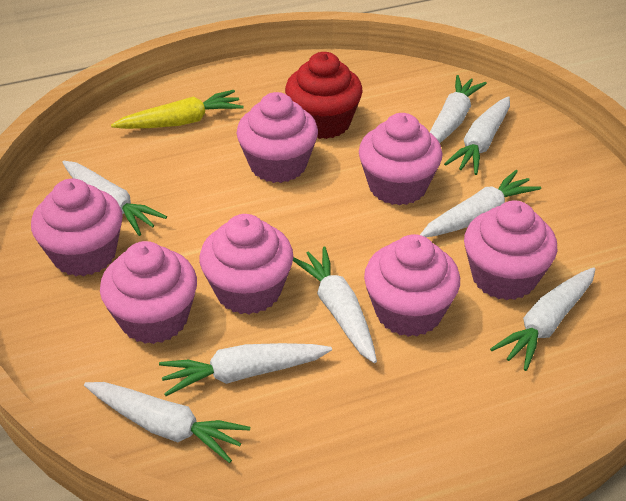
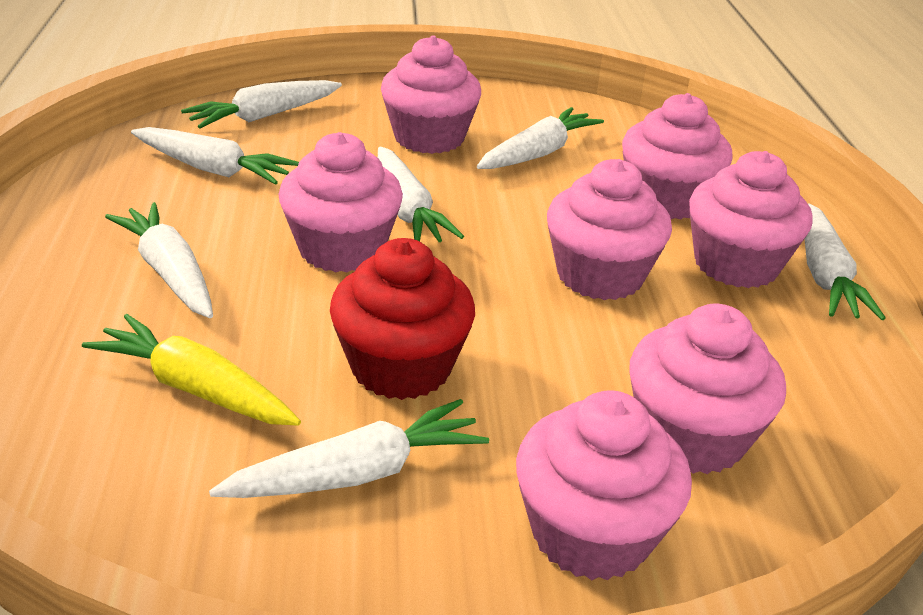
white carrot: [62,161,167,236] [84,382,250,463] [159,343,332,396] [293,247,377,363] [420,170,541,237] [430,75,487,143] [444,96,510,175] [490,267,596,371] = 8 -> [105,202,213,318] [131,127,299,185] [181,80,342,128] [209,399,489,498] [378,147,464,242] [477,107,604,169] [805,203,886,320] = 7

